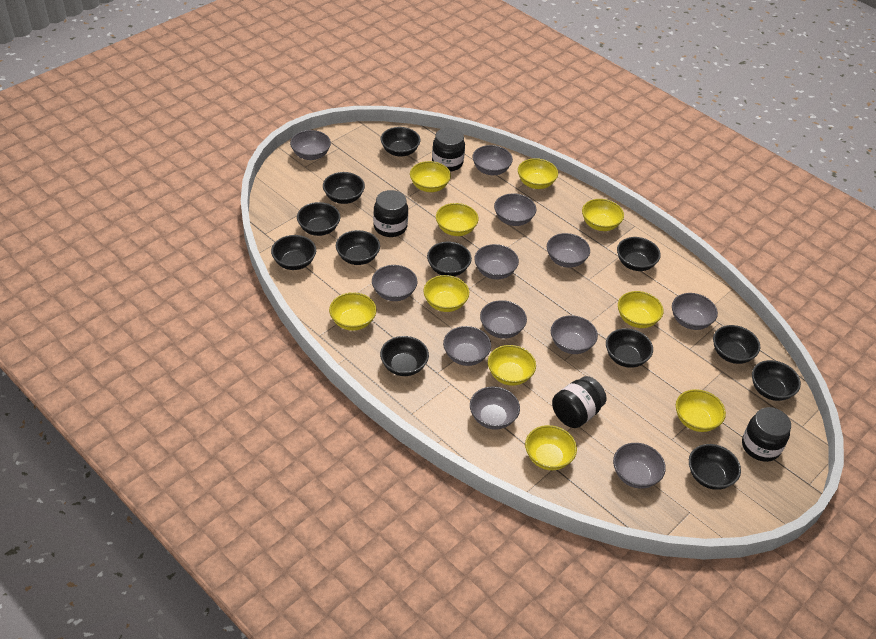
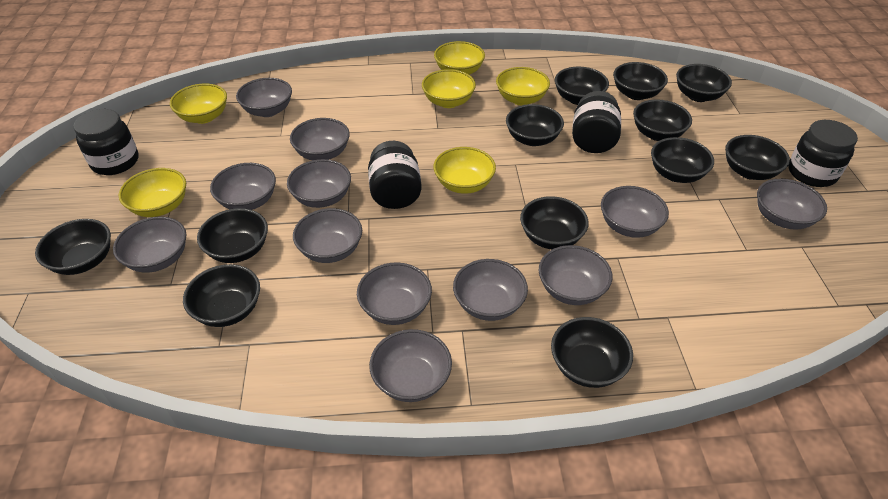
yellow bowl: [329,292,377,331] [410,161,451,192] [423,275,469,312] [436,203,479,236] [488,345,536,386] [518,158,558,189] [525,425,577,470] [582,199,624,231] [618,291,664,328] [676,389,726,432] = 10 -> [119,168,186,217] [170,84,227,124] [422,69,476,108] [433,147,496,194] [434,41,485,75] [496,67,550,106] = 6

